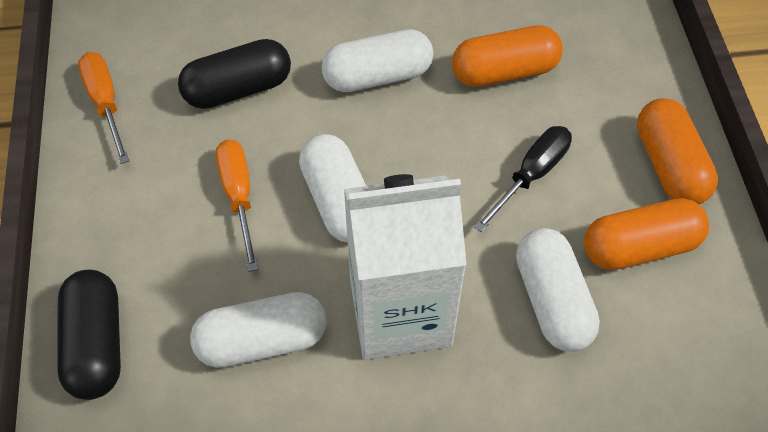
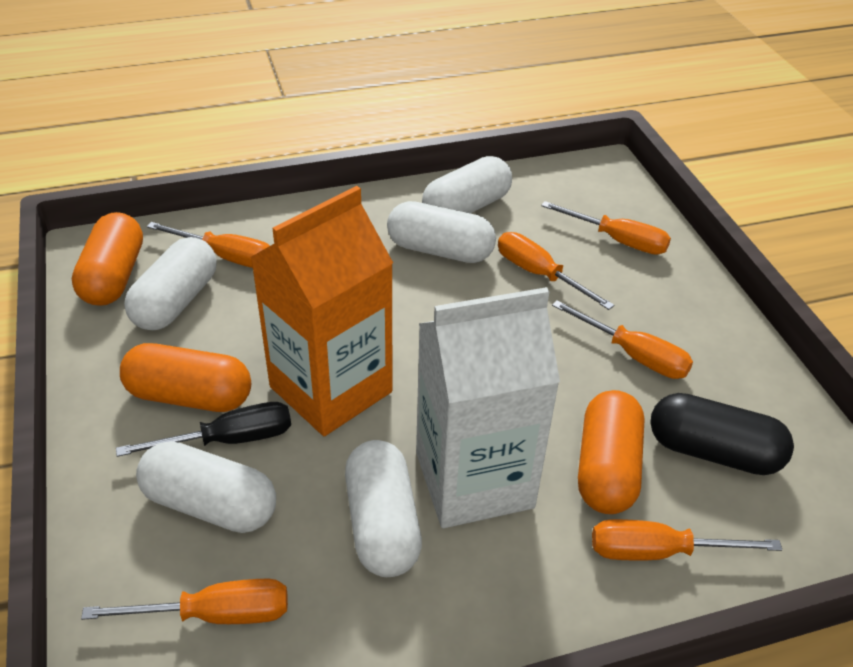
black capsule: [57,270,121,400] [178,39,291,109] = 2 -> [650,393,794,475] = 1
orange carton: none = 0 -> [250,186,393,436] = 1
orange screwdriver: [78,52,129,164] [216,139,259,272] = 2 -> [81,579,288,624] [147,222,270,268] [498,232,614,310] [541,201,671,255] [552,300,693,379] [592,519,782,561] = 6
white capsule: [190,292,327,368] [299,134,366,243] [322,29,433,92] [516,228,600,352] = 4 -> [124,237,217,330] [136,441,276,533] [345,440,422,577] [387,201,496,263] [422,156,512,214] = 5

